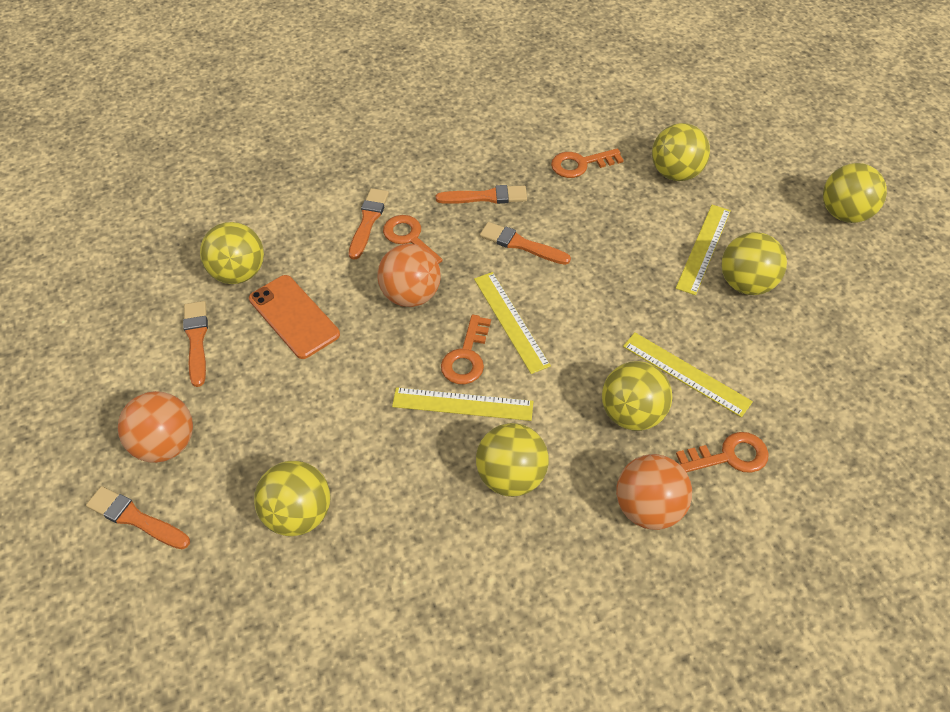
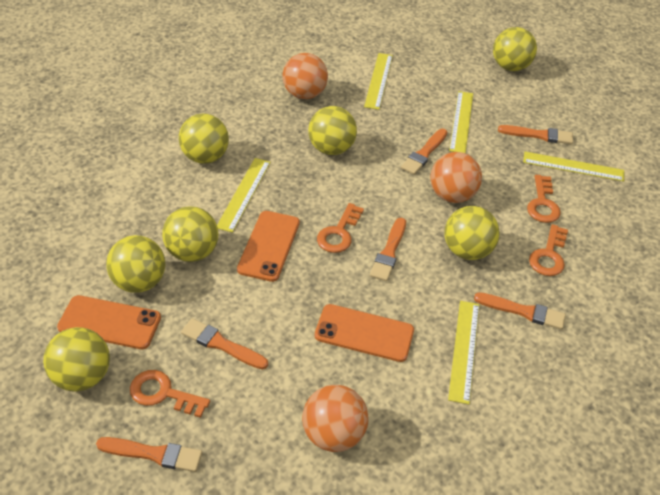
orange brush: [86,486,190,549] [183,301,208,387] [349,188,389,260] [436,185,527,204] [480,222,571,265] = 5 -> [96,437,202,472] [181,318,268,370] [370,218,406,281] [401,129,447,175] [474,292,566,330] [498,125,573,144] = 6
orange phone: [249,275,340,359] = 1 -> [57,295,161,349] [237,211,300,282] [315,304,414,362] = 3
yellow ruler: [392,387,533,421] [474,272,551,374] [623,333,753,417] [676,205,731,295] = 4 -> [217,158,270,233] [364,53,393,110] [448,301,479,404] [449,91,473,153] [523,152,624,181] = 5

